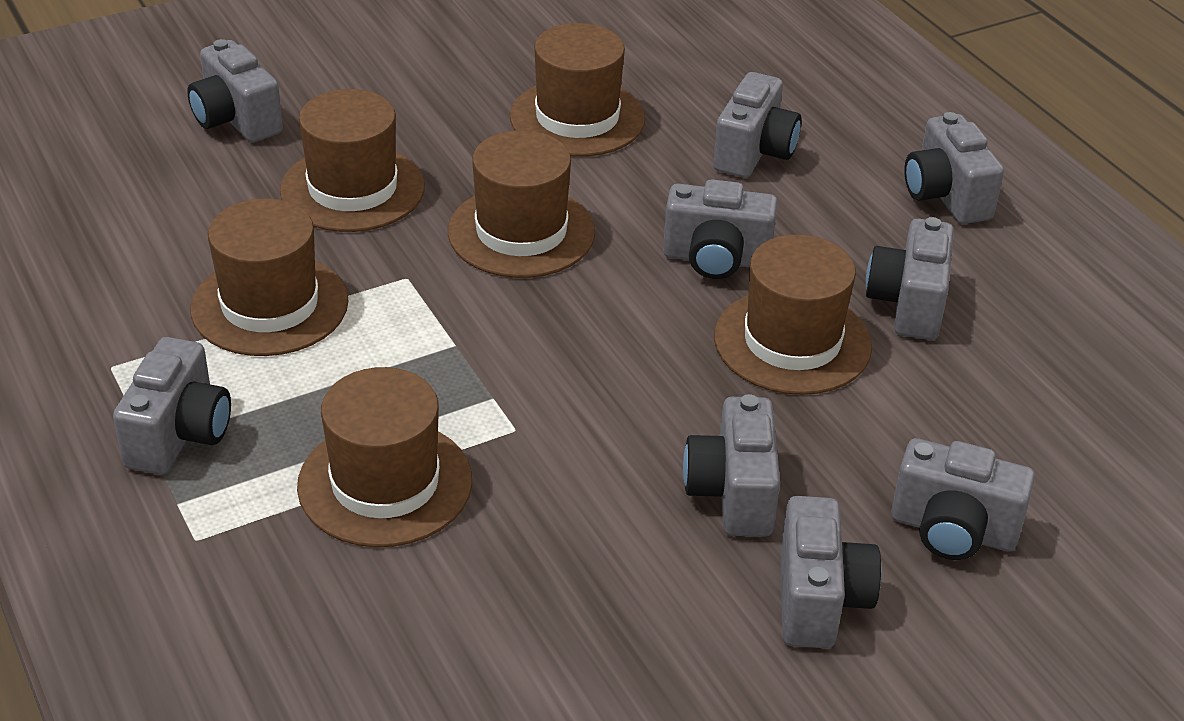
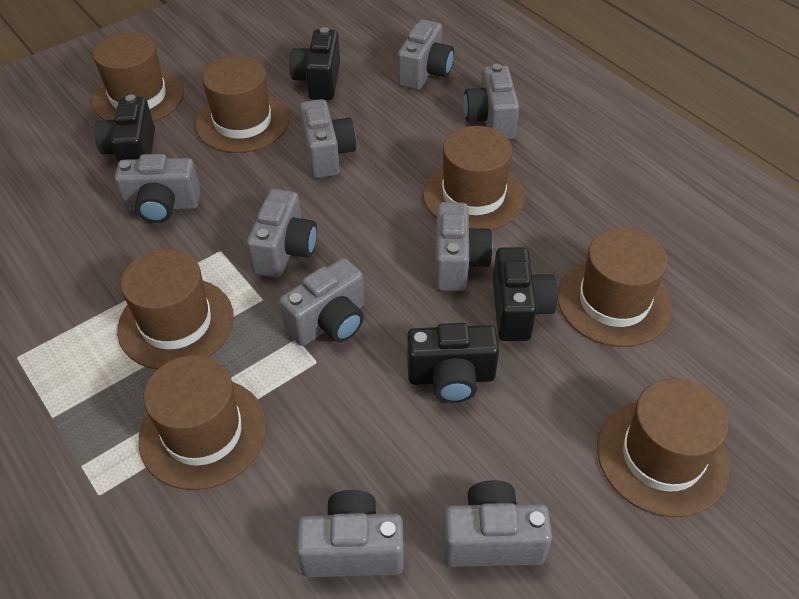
black camera: none = 0 -> [95,95,155,163] [290,27,340,100] [407,323,499,403] [493,247,558,341] = 4
brown hat: [190,198,349,356] [280,89,425,232] [297,367,472,547] [448,130,595,278] [510,23,645,157] [714,234,872,395] = 6 -> [92,32,184,122] [117,249,234,369] [138,355,267,490] [196,56,289,153] [423,126,525,230] [558,228,672,347] [597,378,730,517] = 7

